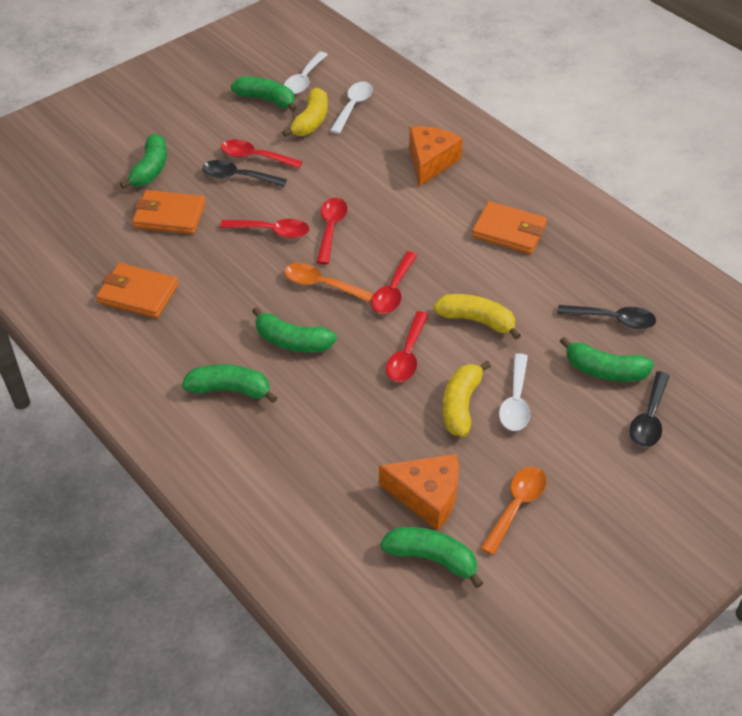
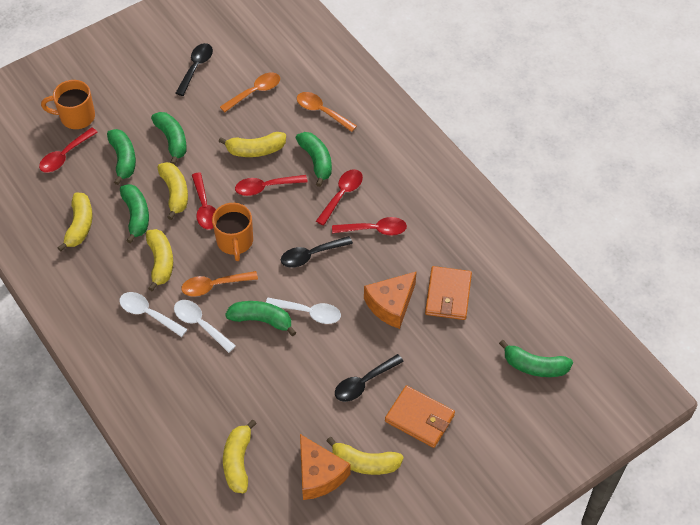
orange mug: none = 0 -> [41,80,95,129] [212,203,253,261] = 2
orange spoon: [284,263,374,302] [481,467,547,555] = 2 -> [182,271,258,297] [220,73,280,113] [297,92,357,132] = 3
orange wallet: [96,263,179,318] [132,190,206,234] [472,201,547,254] = 3 -> [385,385,455,448] [425,266,472,320] = 2
yellow banana: [282,87,328,137] [433,294,521,340] [443,361,491,437] = 3 -> [57,193,93,251] [146,229,173,291] [157,162,188,220] [219,132,286,157] [223,420,257,493] [327,437,404,475] = 6

